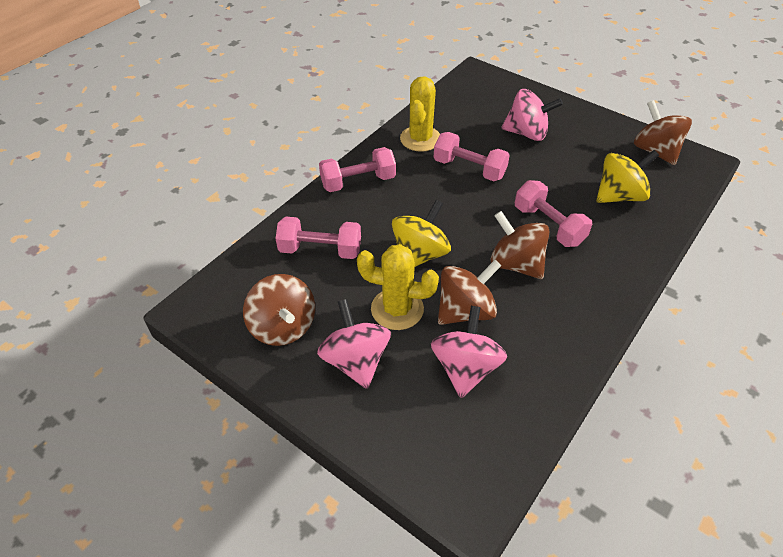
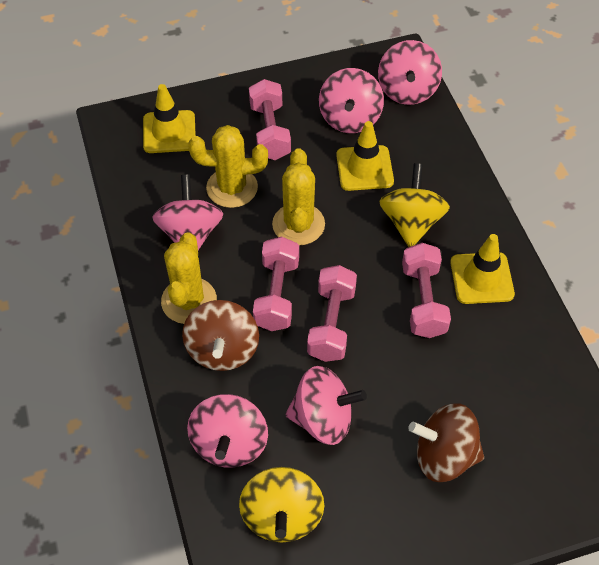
brown spinning top: [243,274,315,346] [438,260,501,325] [491,211,550,279] [634,100,692,165] = 4 -> [182,300,259,371] [408,403,484,482] = 2
pink spinning top: [317,299,391,389] [431,306,507,398] [501,89,563,141] = 3 -> [152,175,223,250] [187,394,268,468] [285,366,367,445] [319,68,384,133] [378,40,442,105] = 5
yellow cactus: [357,244,439,330] [400,76,440,152] = 2 -> [161,232,217,324] [188,125,268,208] [272,148,325,245] = 3
yellow traffic cone: none = 0 -> [143,84,196,153] [336,121,394,191] [450,234,515,304] = 3

